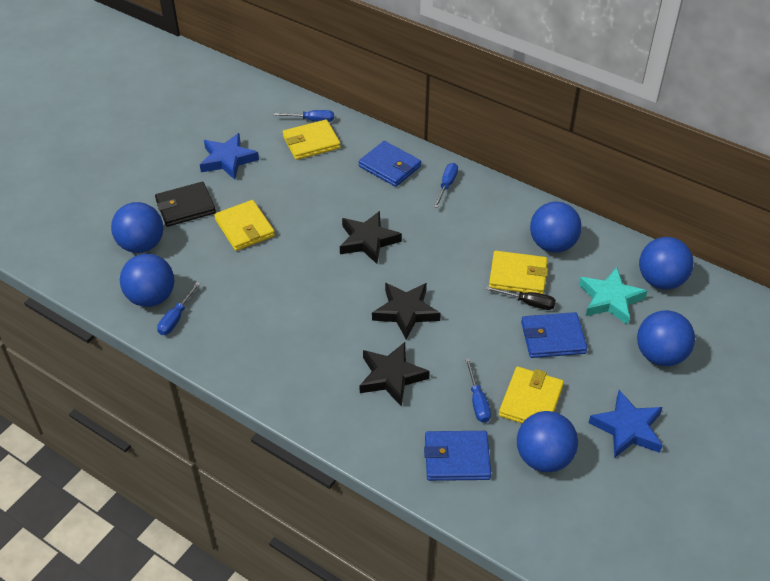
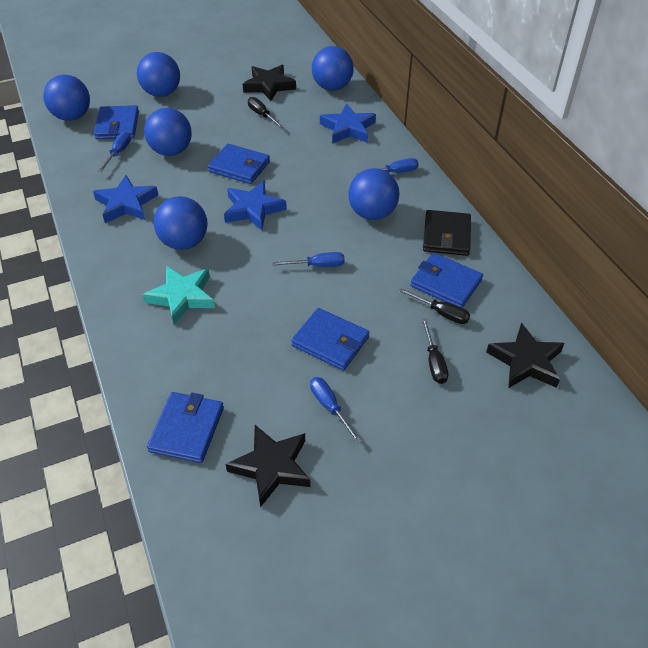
black screwdriver: [485,286,556,310] = 1 -> [248,97,284,128] [399,288,470,324] [422,318,448,384] = 3
blue star: [200,133,259,180] [589,390,663,458] = 2 -> [93,175,158,223] [224,181,287,230] [320,103,376,144] = 3
blue wallet: [359,141,421,187] [424,431,491,481] [521,312,587,358] = 3 -> [94,105,139,139] [147,392,224,463] [208,144,270,184] [291,308,369,371] [410,253,483,308] = 5
yellow wallet: [214,200,275,251] [283,120,341,160] [489,251,548,294] [499,366,564,423] = 4 -> none = 0

